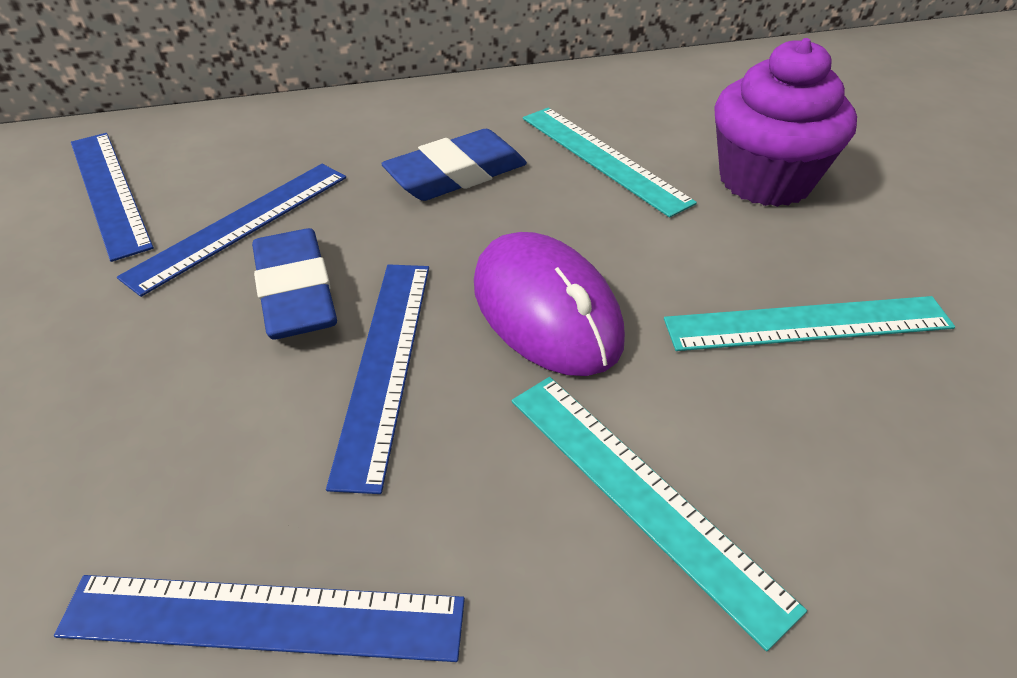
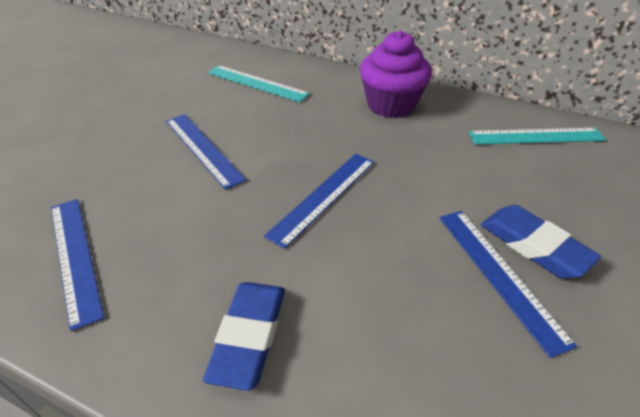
purple mouse: [474,232,625,376] = 1 -> none = 0
turquoise ruler: [512,377,807,651] [523,108,697,218] [664,296,955,351] = 3 -> [208,65,310,102] [469,128,606,145] = 2

